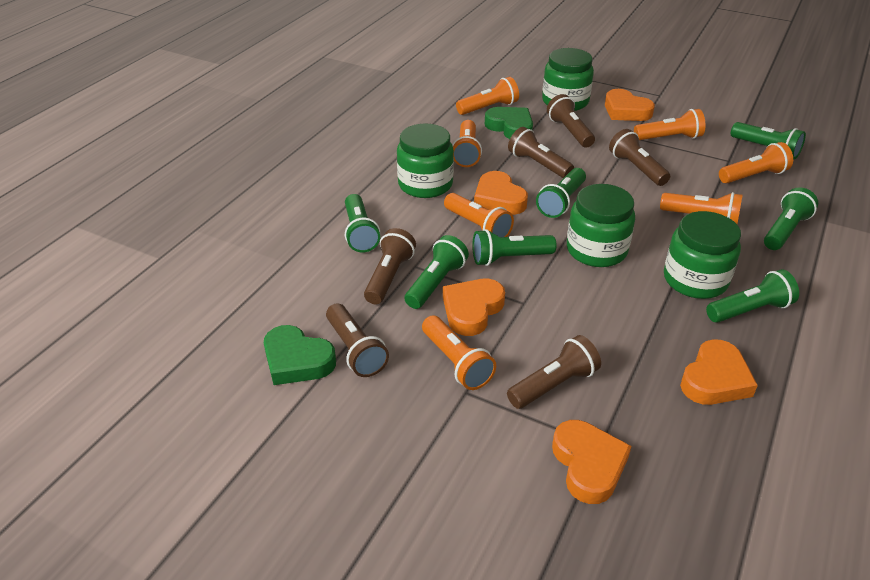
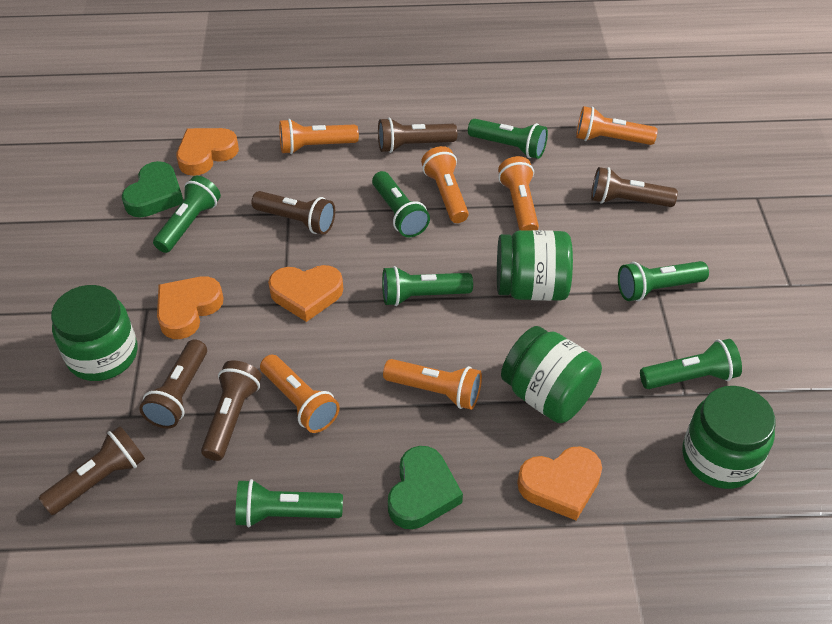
orange flashlight: [422,316,496,390] [444,193,514,237] [452,120,482,167] [456,77,519,115] [634,109,705,140] [660,192,743,224] [719,142,793,184] = 7 -> [260,355,340,433] [279,119,359,154] [383,359,482,410] [421,146,469,223] [498,156,539,231] [576,106,658,145] = 6
orange heart: [443,279,505,336] [474,171,528,215] [552,420,632,504] [605,89,655,121] [680,339,758,405] = 5 -> [157,276,224,339] [176,128,239,176] [268,265,343,322] [517,447,602,520] = 4

